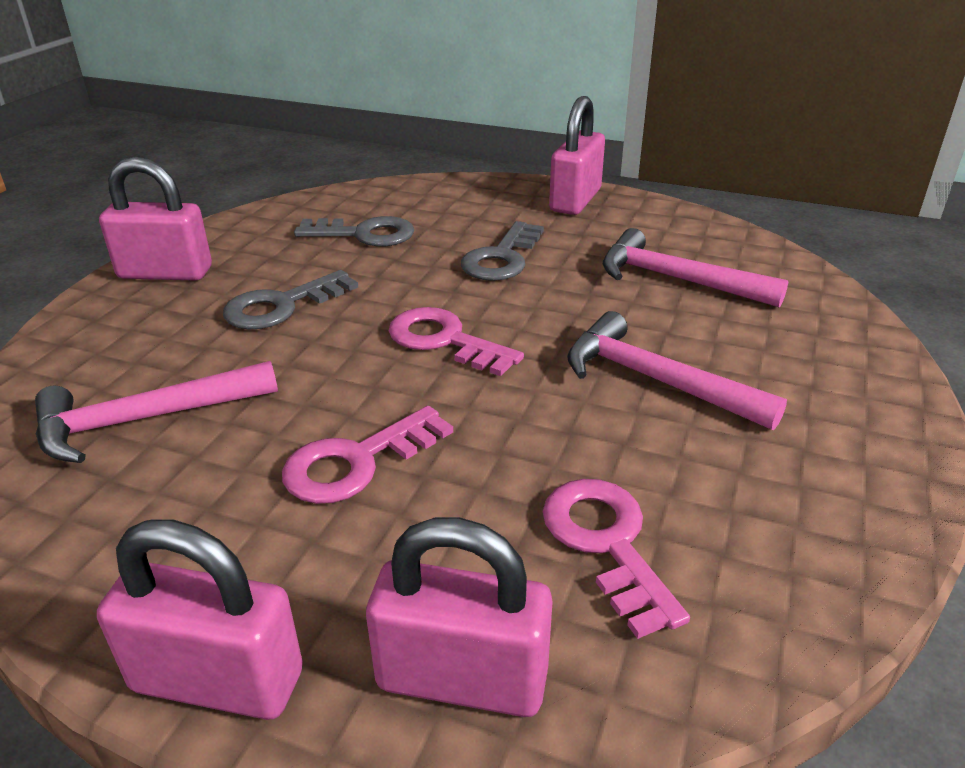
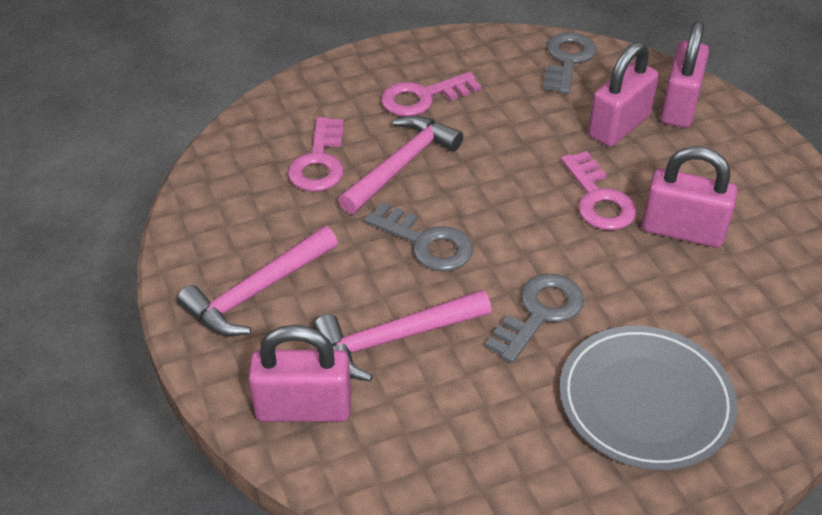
grey plate: none = 0 -> [560,326,738,470] = 1

